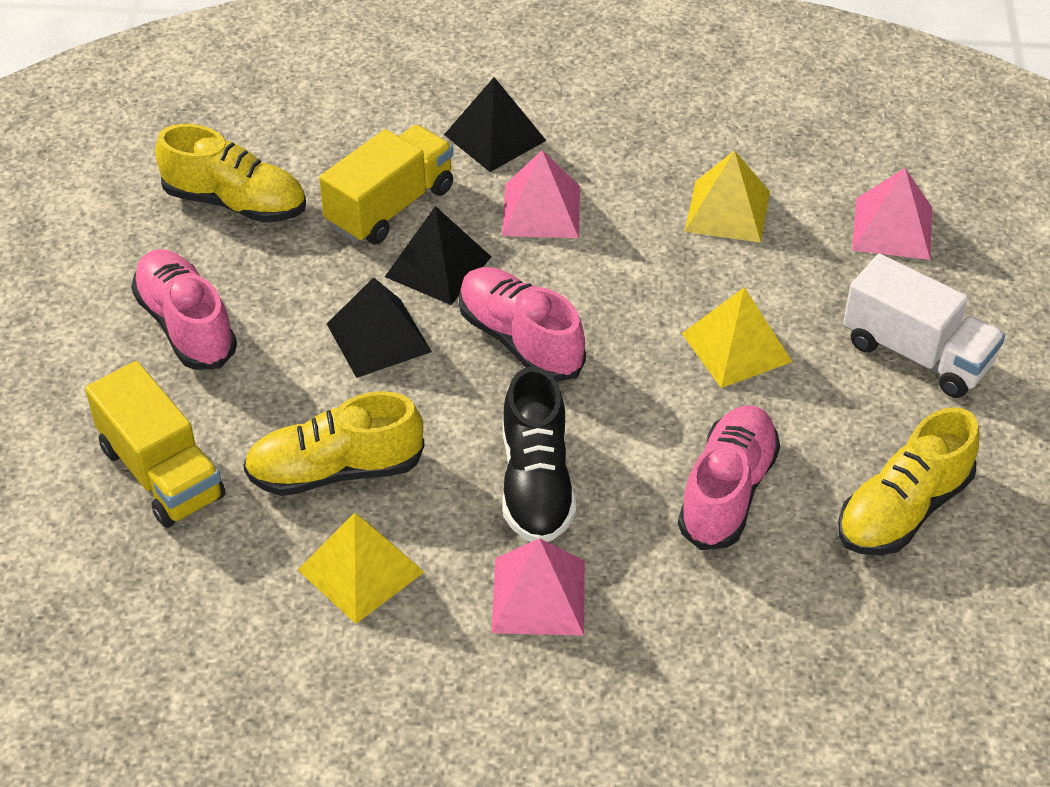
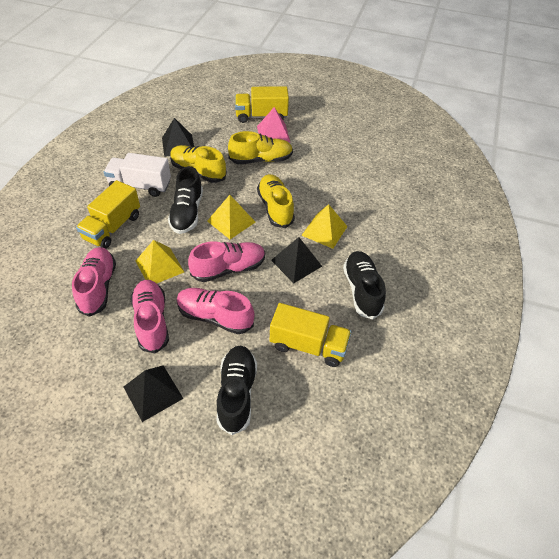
black shoe: [502,366,576,542] = 1 -> [168,166,203,234] [216,345,257,435] [343,251,386,320] = 3
pink pyramid: [492,538,585,635] [502,150,580,238] [852,168,932,260] = 3 -> [257,107,290,142] = 1
pink shoe: [131,249,237,370] [459,267,586,382] [678,405,780,550] = 3 -> [72,247,116,317] [131,280,169,353] [177,288,255,334] [188,241,265,282] = 4
yellow truck: [85,361,225,528] [319,125,453,244] = 2 -> [76,180,140,249] [235,86,289,123] [270,303,351,367] = 3

